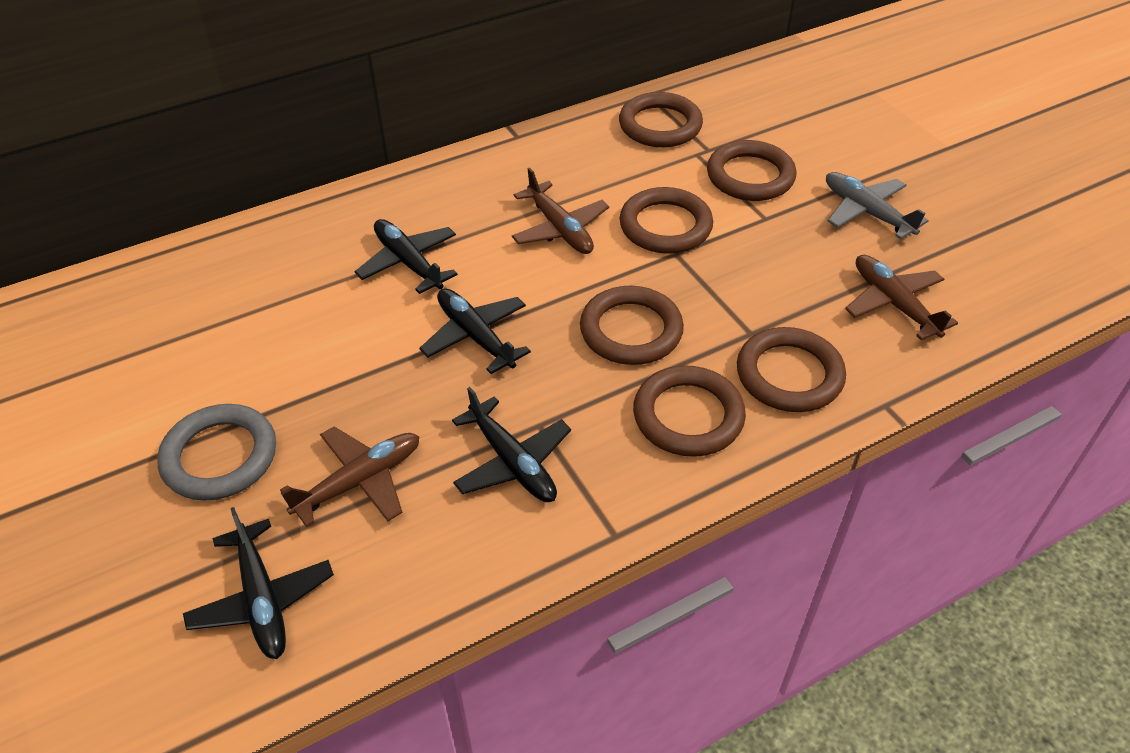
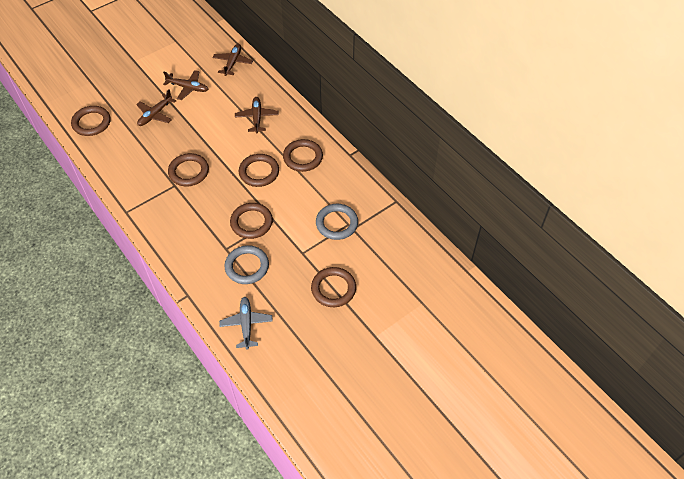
black plane: [183,507,334,659] [355,219,458,294] [419,288,531,374] [452,387,571,502] = 4 -> none = 0
brown plane: [280,427,420,528] [512,167,609,254] [845,255,958,340] = 3 -> [136,89,176,126] [163,70,209,100] [212,44,253,76] [235,97,279,133] = 4
grey ring: [157,404,276,501] = 1 -> [224,245,269,284] [316,204,358,240] = 2

